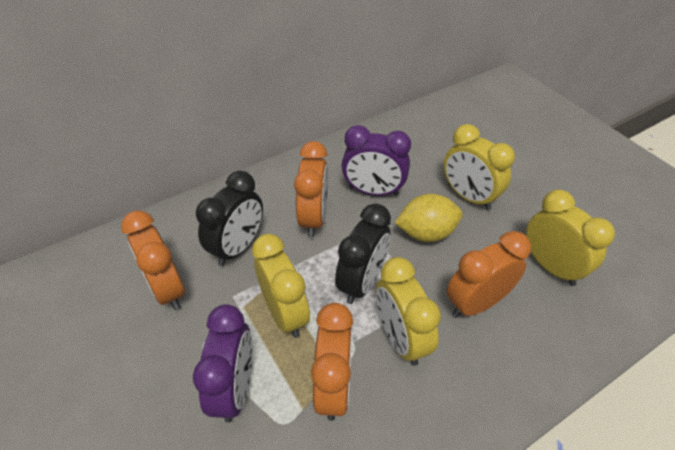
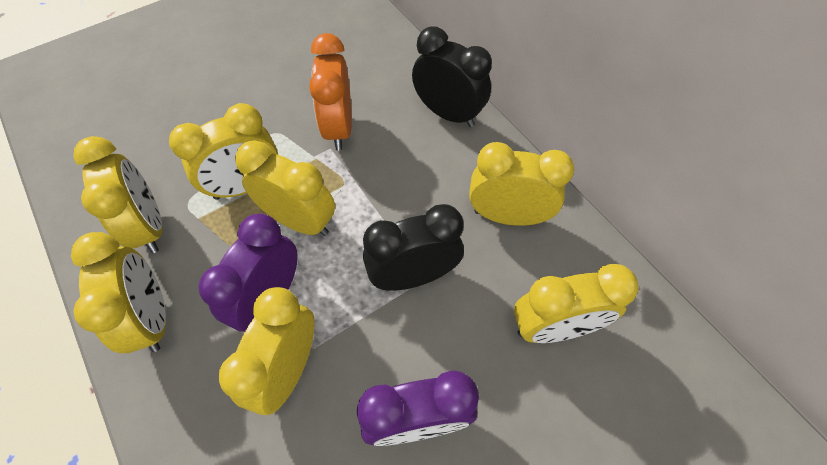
orange clock: [121,210,185,310] [294,141,328,238] [311,303,353,421] [447,231,531,318] = 4 -> [309,33,352,150] = 1
yellow clock: [252,234,310,338] [376,257,441,366] [444,124,515,210] [526,189,615,286] = 4 -> [71,232,166,353] [73,136,162,253] [169,103,278,200] [219,287,315,415] [235,140,335,236] [469,142,574,226] [514,264,639,343] = 7
yellow lemon: [395,194,463,242] = 1 -> none = 0

